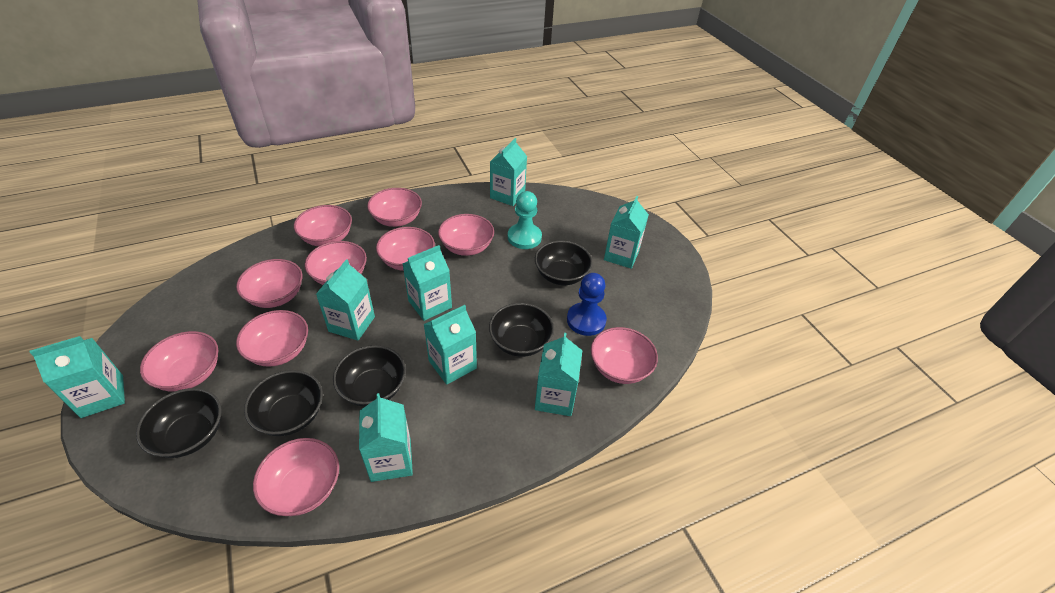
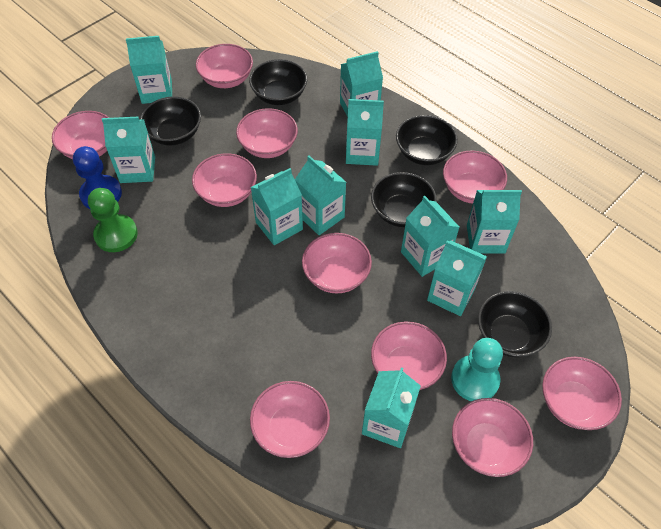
green pawn: none = 0 -> [88,188,138,252] = 1
turquoise carton: [29,336,125,418] [316,259,375,341] [359,393,413,482] [402,245,452,321] [424,305,477,385] [490,138,527,206] [535,333,582,416] [604,196,649,269] = 8 -> [102,117,155,183] [126,36,172,104] [251,168,303,245] [295,156,346,235] [340,51,383,117] [346,99,384,166] [362,367,421,448] [401,196,459,277] [427,241,487,316] [467,190,522,254] = 10

